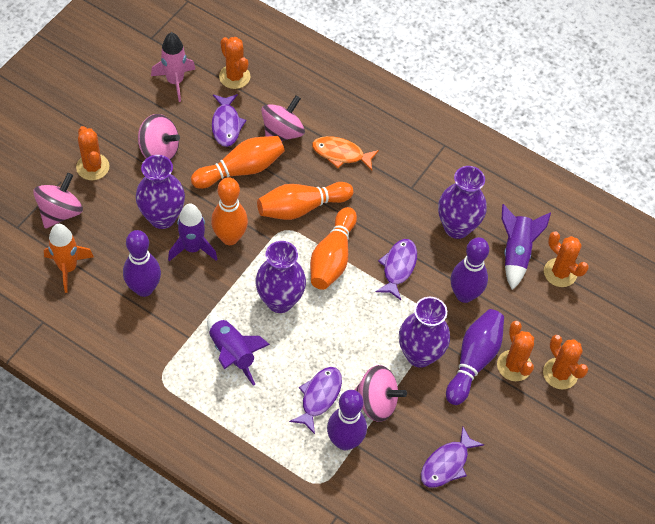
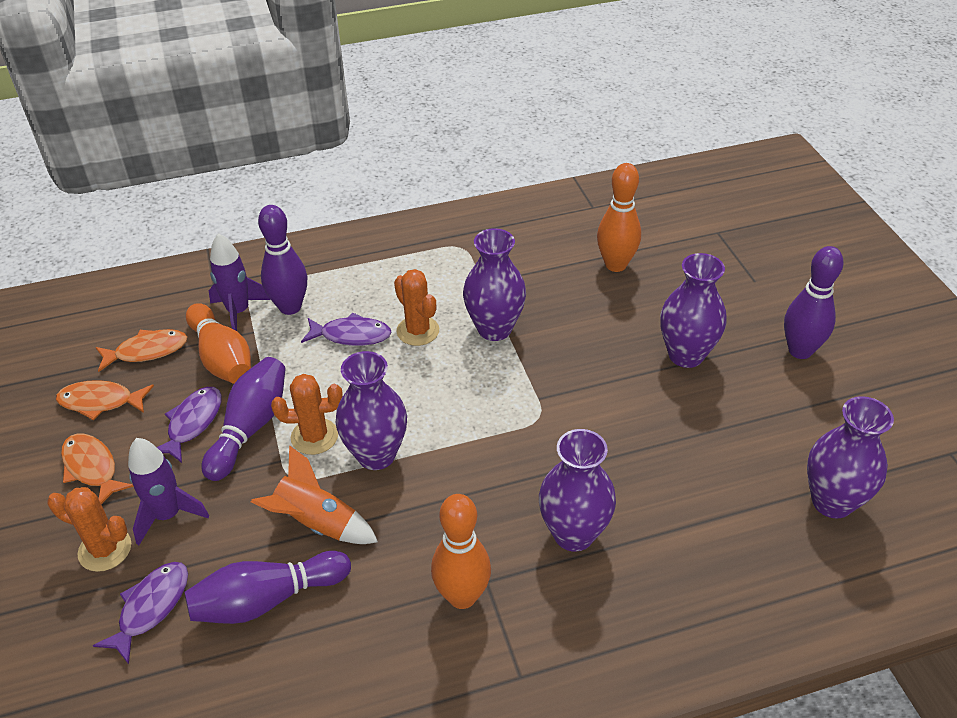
orange bowling pin: [191,136,285,189] [211,177,248,245] [257,182,353,220] [310,207,357,290] = 4 -> [186,303,251,384] [431,494,491,609] [597,163,641,272] = 3
orange cactus: [76,126,109,180] [219,37,251,89] [497,321,534,381] [543,335,588,389] [544,232,589,287] = 5 -> [47,487,131,572] [271,374,343,455] [394,269,439,346] = 3
orange fish: [312,136,379,171] = 1 -> [56,380,154,420] [61,434,134,504] [96,329,187,372] = 3
pink rocket: [151,32,195,102] = 1 -> none = 0
pink spinning top: [33,173,83,229] [138,114,180,160] [261,95,305,142] [355,365,407,422] = 4 -> none = 0
purple fish: [212,94,246,147] [289,367,342,434] [376,239,417,300] [421,427,484,488] = 4 -> [93,562,188,664] [157,387,222,463] [301,312,392,346] = 3
purple rocket: [168,204,217,261] [207,316,270,386] [502,204,551,290] = 3 -> [128,438,209,545] [209,233,270,331] = 2
purple vase: [136,155,185,229] [255,241,306,313] [399,297,450,368] [438,166,487,239] = 4 -> [336,351,407,470] [463,228,526,341] [539,429,616,552] [660,253,726,368] [807,396,894,519] = 5

